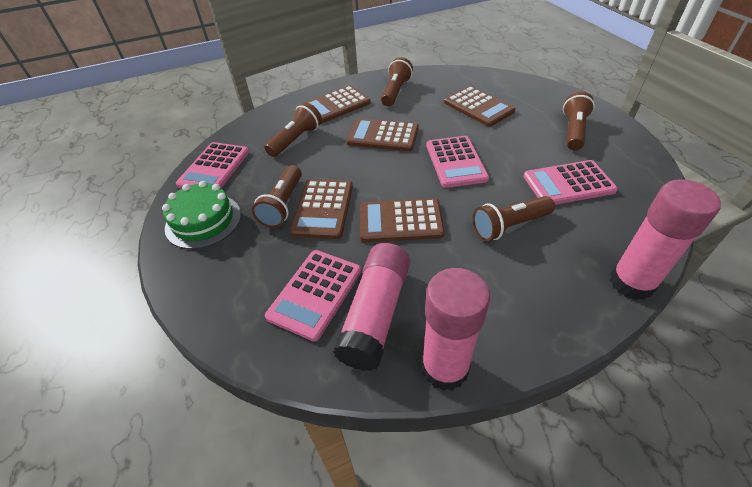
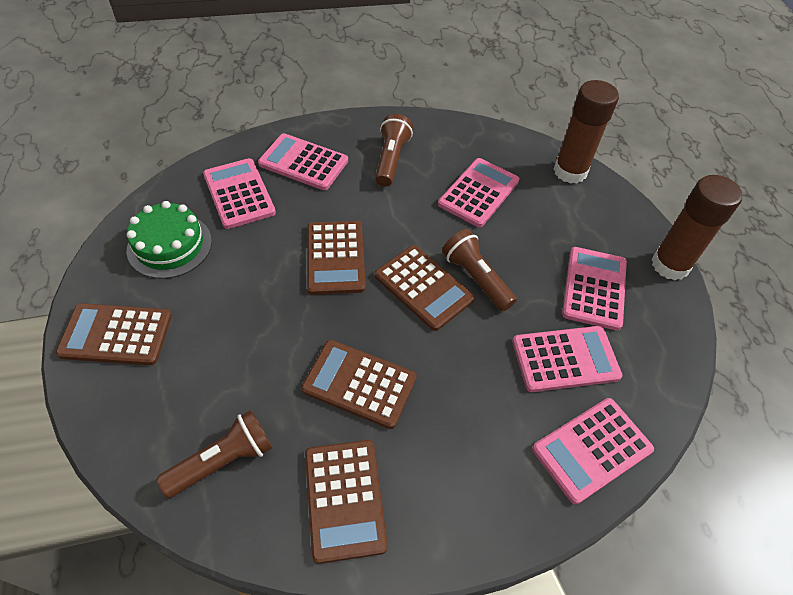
brown flashlight: [252,165,302,228] [264,102,322,157] [381,57,413,106] [473,196,555,241] [563,92,595,150] = 5 -> [157,410,272,498] [375,114,413,187] [442,229,517,311] = 3
brown glue stick: none = 0 -> [553,80,619,184] [651,175,743,280] = 2
pink calculator: [176,142,249,189] [265,250,361,342] [426,136,489,188] [523,160,618,205] = 4 -> [203,158,276,229] [258,133,348,190] [438,158,519,227] [512,326,623,392] [532,398,654,504] [562,247,627,331] = 6
pink glue stick: [333,243,410,371] [421,268,490,391] [610,179,721,300] = 3 -> none = 0

